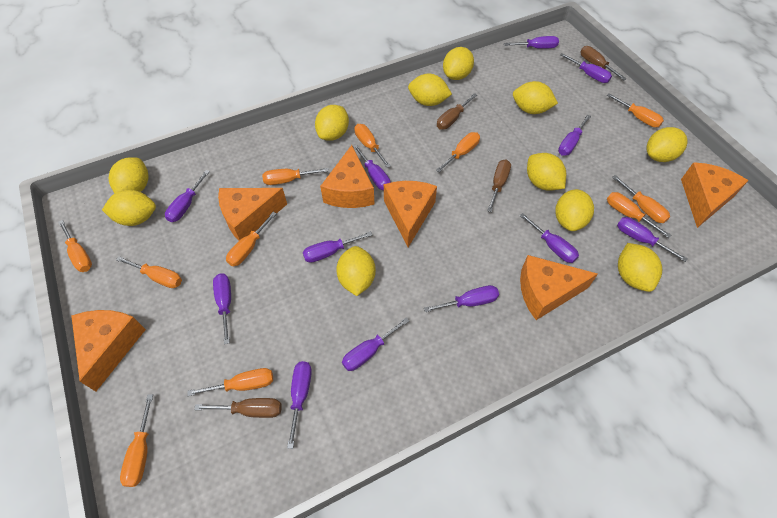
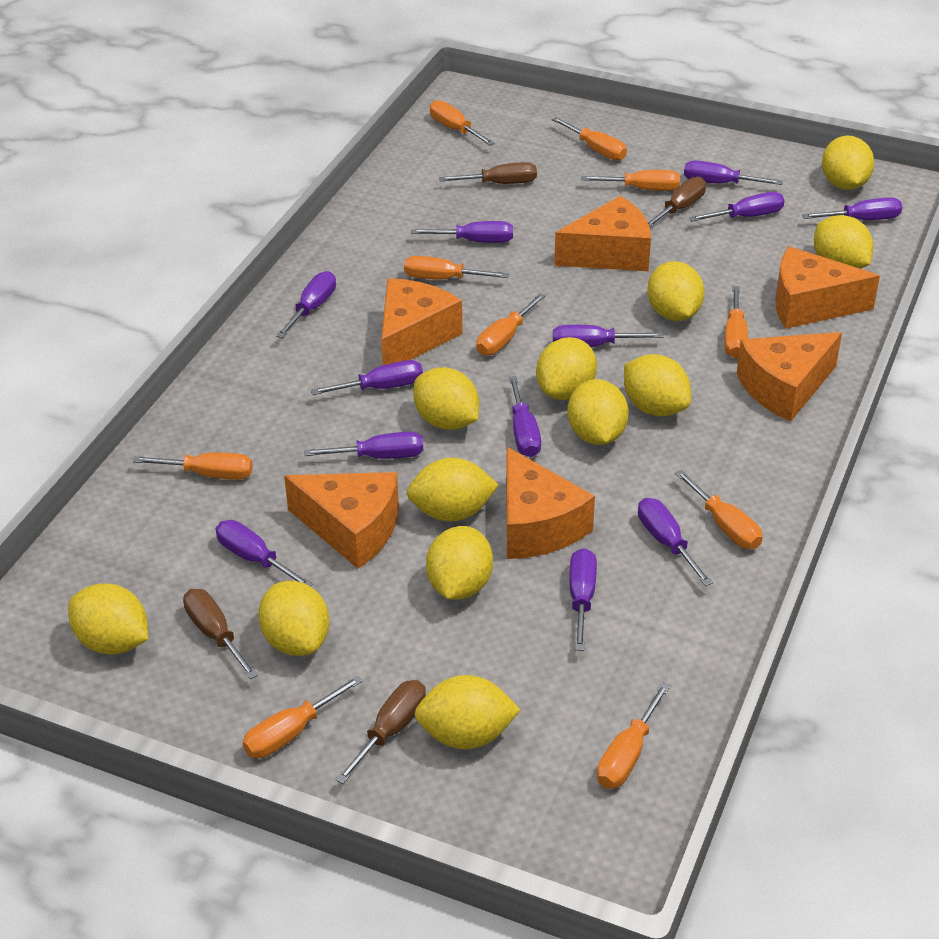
orange screwdriver: [58,220,92,272] [116,256,182,288] [120,394,153,487] [187,368,273,396] [226,212,277,266] [262,168,329,185] [354,124,391,168] [436,132,480,172] [607,93,664,127] [607,192,672,238] [612,175,670,223] = 11 -> [133,452,253,480] [243,675,363,758] [404,256,509,279] [430,100,495,146] [476,293,546,356] [552,117,627,161] [581,170,680,191] [597,682,670,789] [675,470,762,549] [724,286,748,358] = 10
yellow lemon: [102,190,156,226] [109,157,148,193] [315,105,349,141] [336,246,376,296] [408,74,452,106] [443,47,474,80] [513,81,558,114] [527,153,566,191] [555,189,594,231] [618,243,662,292] [646,127,687,162] = 11 -> [68,584,148,654] [258,581,330,656] [406,458,499,522] [413,367,479,430] [414,675,521,749] [426,526,493,600] [536,337,597,400] [567,379,629,445] [624,354,691,416] [647,261,704,321] [814,215,874,269] [822,135,874,190] = 12

